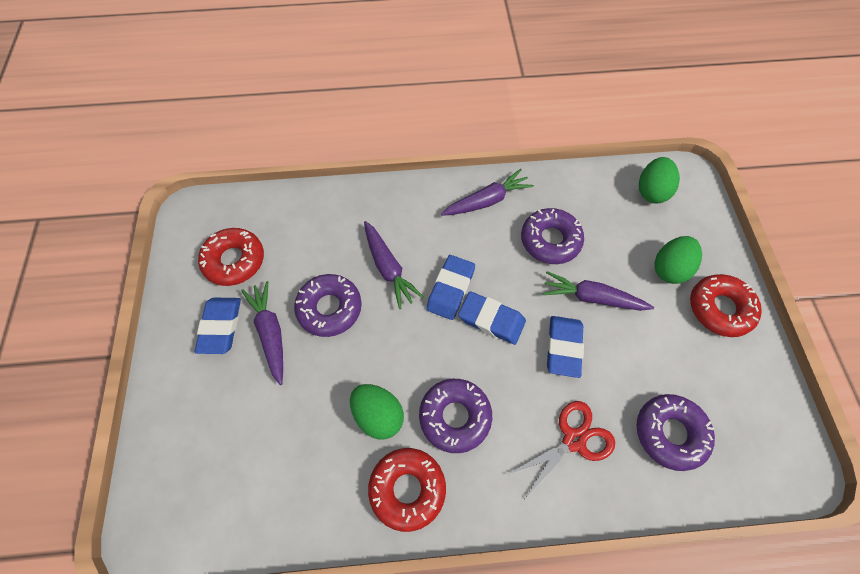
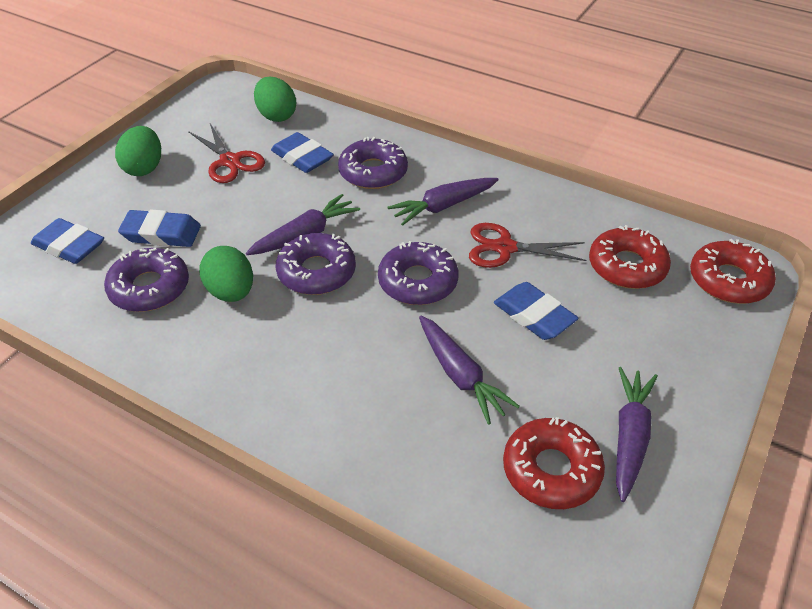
red scissors: [509,401,615,498] = 1 -> [188,124,265,183] [469,223,587,268] = 2

